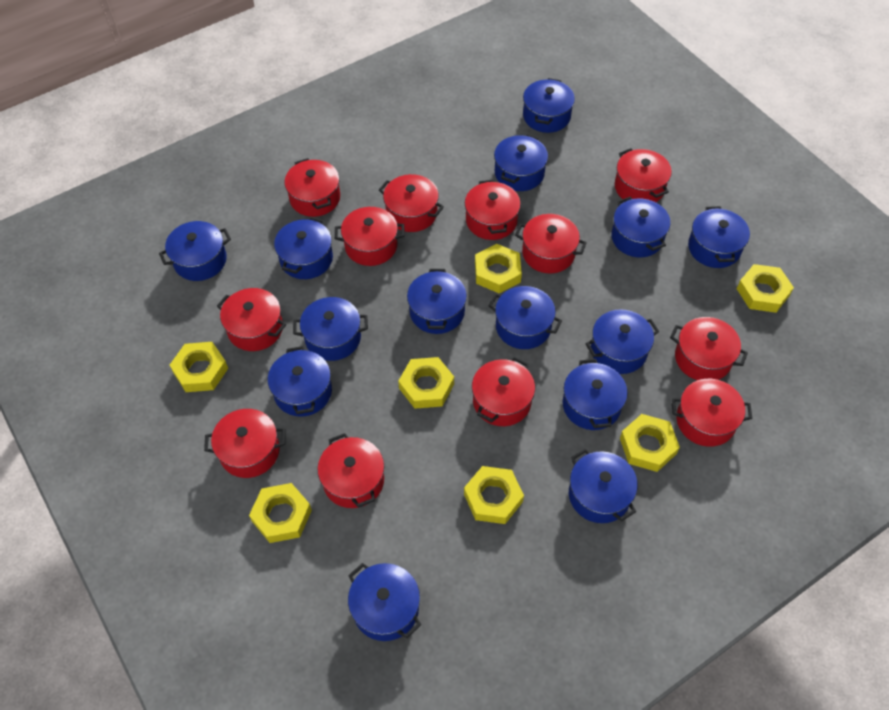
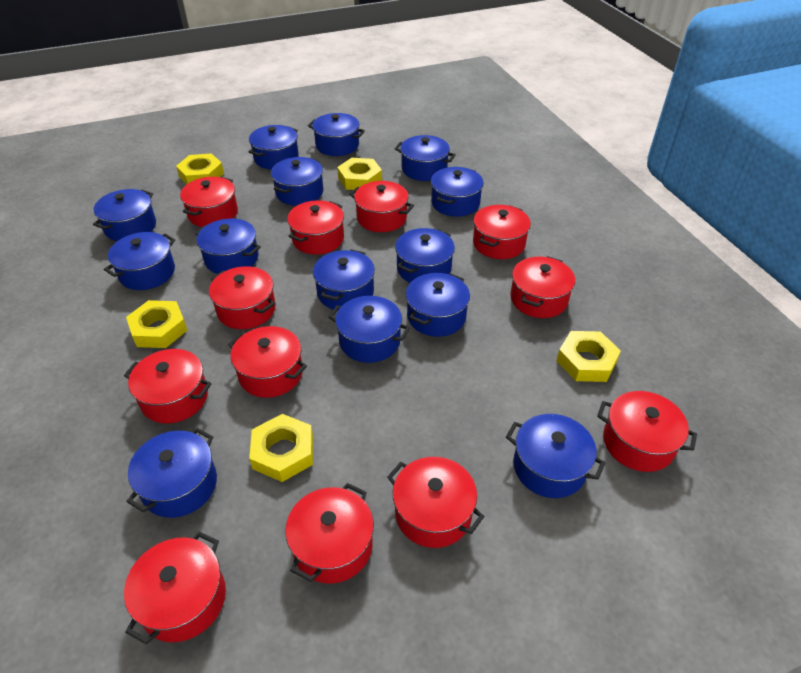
yellow nut: [170,342,228,392] [249,483,312,543] [398,357,454,409] [464,466,524,524] [475,244,522,294] [620,414,680,472] [737,264,794,313] = 7 -> [126,300,188,348] [176,153,224,184] [249,414,313,482] [337,158,382,190] [556,331,621,382] = 5

